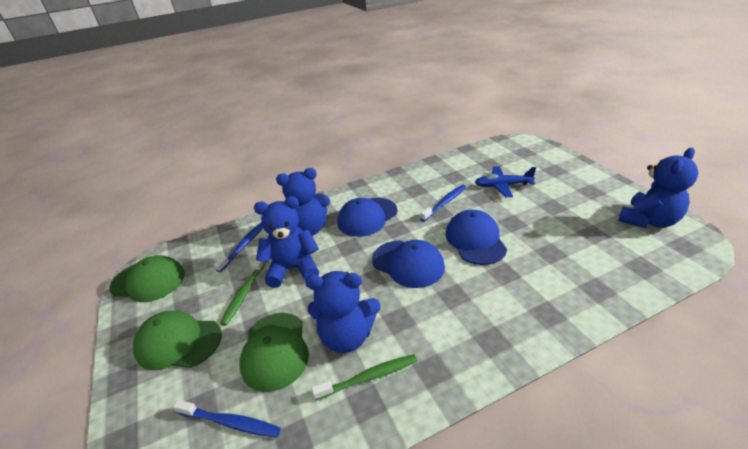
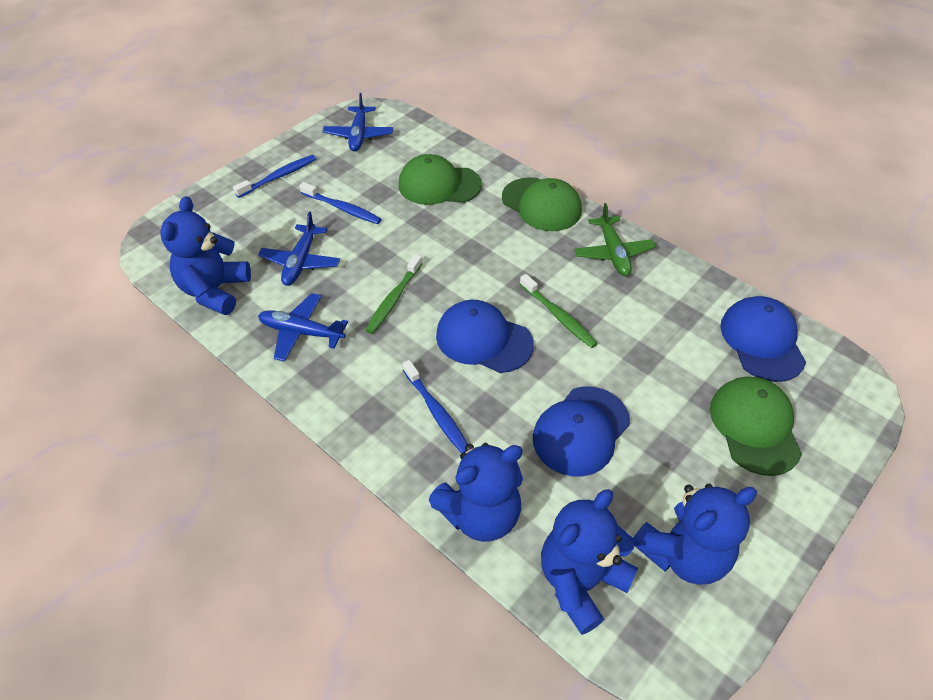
blue plane: [475,166,536,198] = 1 -> [258,211,340,286] [258,293,348,362] [323,93,393,151] = 3
green plane: none = 0 -> [574,203,656,276] = 1

